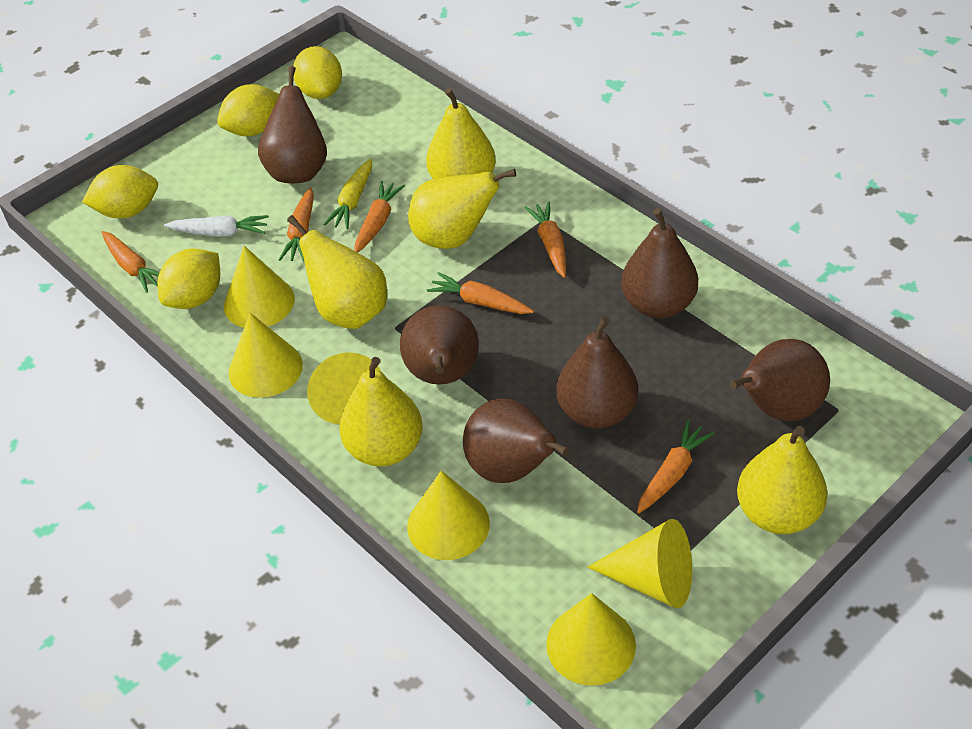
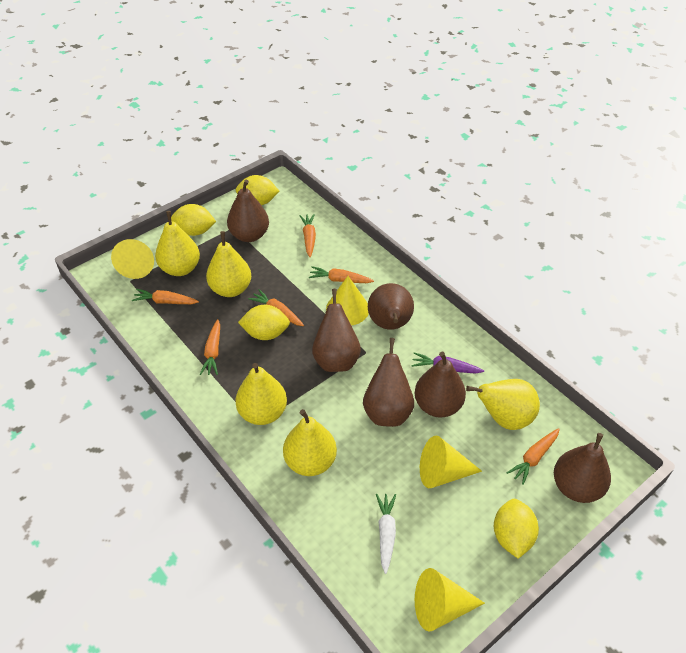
purple carrot: none = 0 -> [411,352,484,374] = 1
yellow carrot: [323,158,372,229] = 1 -> none = 0
yellow cone: [224,246,295,328] [229,313,303,398] [307,352,381,424] [407,471,490,560] [546,593,636,686] [587,519,692,608] = 6 -> [111,239,154,279] [326,276,369,325] [415,568,485,632] [420,436,482,488] = 4

